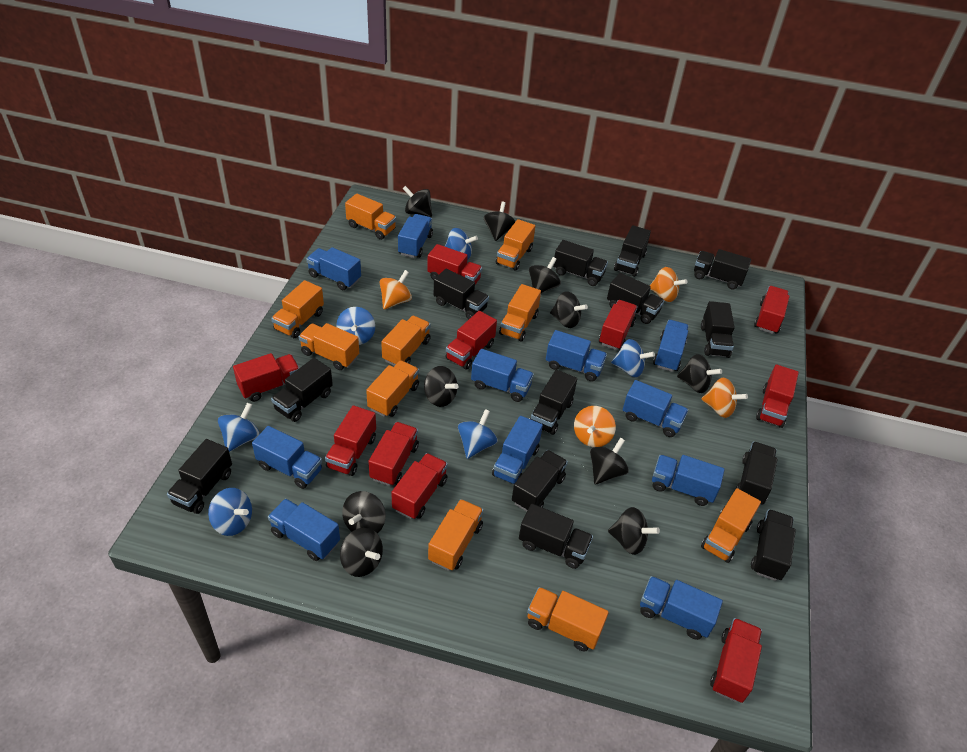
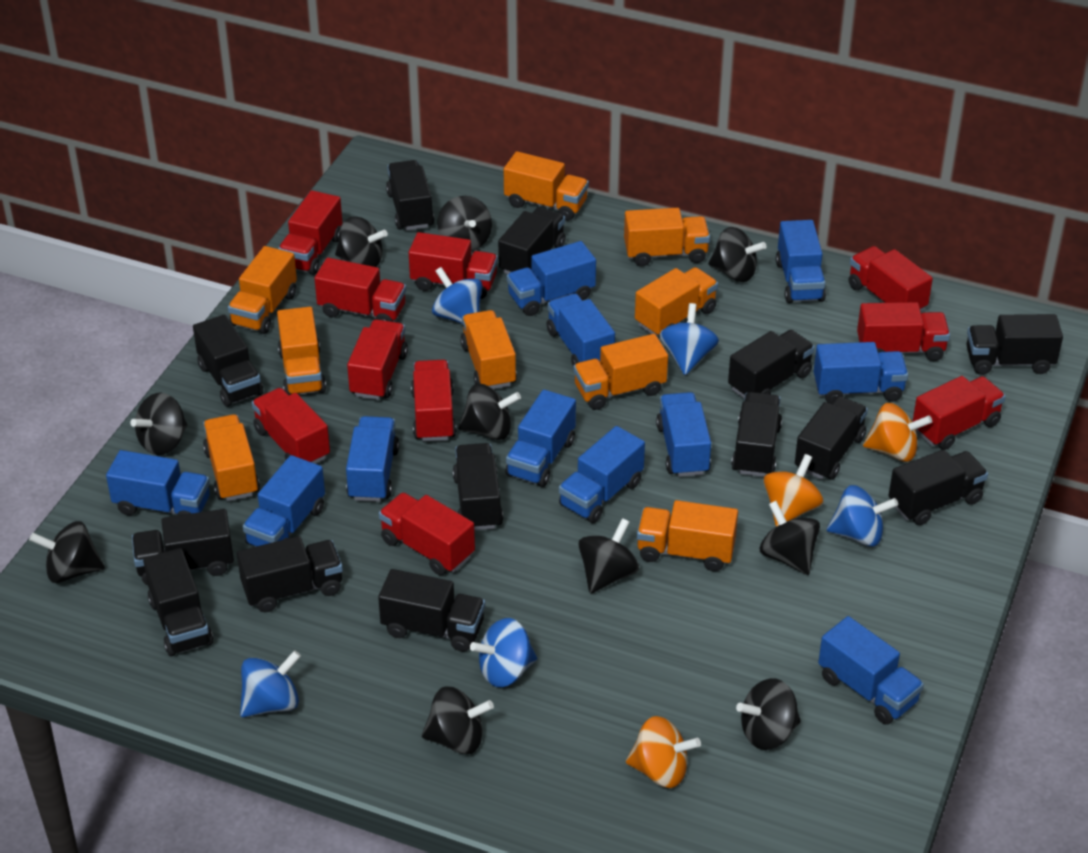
blue spinning top: [208,488,252,536] [218,403,260,452] [336,307,375,345] [445,228,478,260] [458,409,498,459] [611,339,655,377] = 6 -> [240,650,301,718] [432,267,483,324] [470,618,537,687] [659,303,719,375] [827,485,898,547] = 5
orange spinning top: [380,270,412,310] [574,406,616,447] [650,267,688,302] [701,378,748,418] = 4 -> [626,716,701,788] [763,454,824,527] [863,403,932,462] = 3
orange truck: [271,280,324,338] [299,323,359,370] [345,194,396,240] [366,360,419,417] [381,316,431,366] [428,499,483,571] [496,219,535,271] [499,284,541,341] [527,587,609,652] [701,488,761,563] = 10 -> [203,414,260,501] [228,246,297,334] [277,307,326,395] [460,310,517,389] [504,151,589,221] [573,334,668,410] [624,208,710,267] [635,267,718,336] [637,500,738,571] = 9

